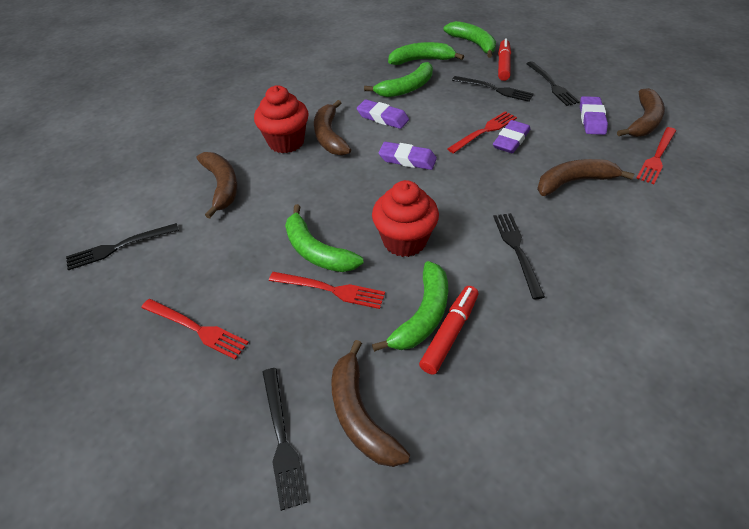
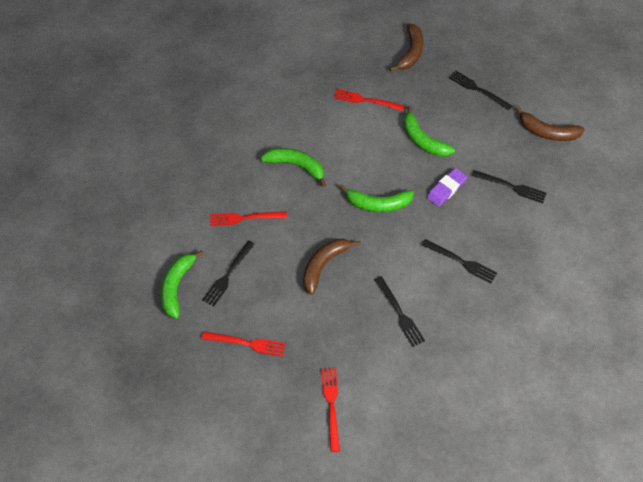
brown banana: [197,152,238,219] [314,100,351,156] [331,340,410,467] [537,159,635,196] [617,88,665,137] = 5 -> [303,239,361,295] [389,23,424,72] [516,106,585,141] = 3
green banana: [285,204,363,272] [364,62,433,97] [372,261,448,352] [388,42,464,65] [443,21,496,58] = 5 -> [160,250,204,319] [261,148,326,187] [340,184,414,212] [403,106,455,157] = 4
purple eraser: [357,99,409,129] [378,142,437,170] [493,120,530,153] [580,96,608,135] = 4 -> [427,168,467,207] = 1
red cupcake: [254,85,309,153] [372,180,439,257] = 2 -> none = 0
red marker: [419,286,478,375] [498,38,511,81] = 2 -> none = 0

